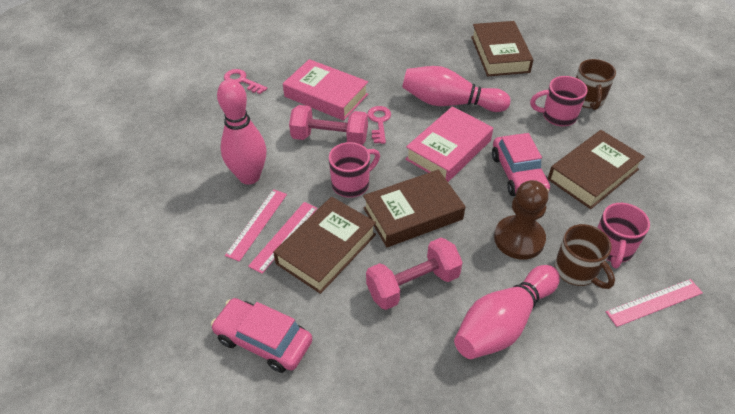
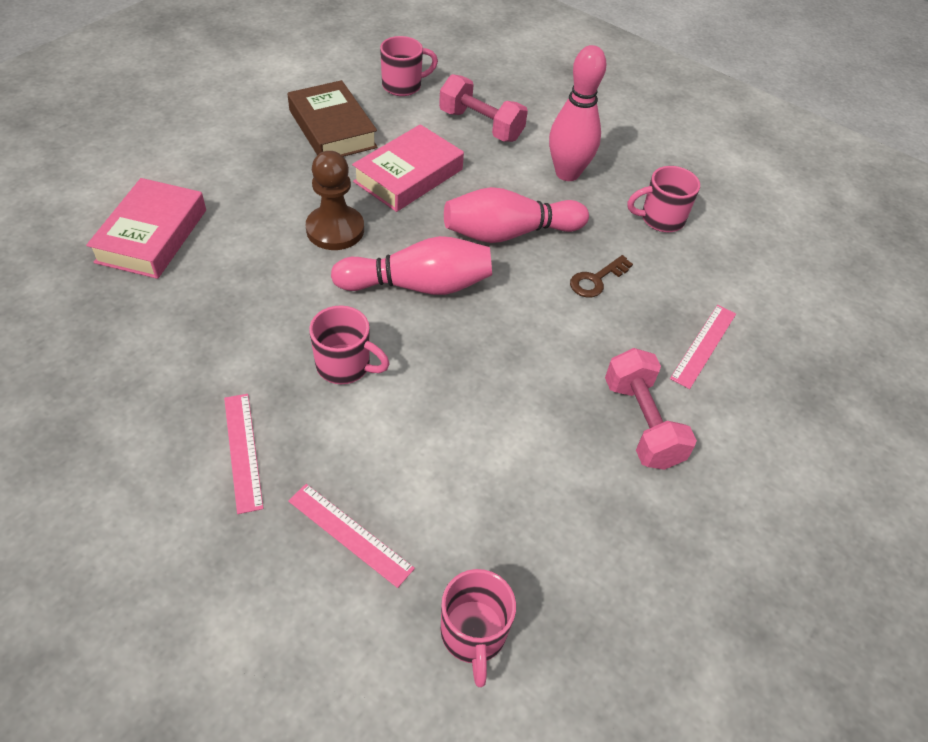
brown book: [273,197,376,294] [363,170,466,247] [471,21,533,76] [548,130,645,209] = 4 -> [287,80,377,157] = 1
brown key: none = 0 -> [570,255,633,297] = 1
brown mug: [555,224,615,289] [576,59,616,110] = 2 -> none = 0
pink car: [211,298,312,373] [492,133,550,196] = 2 -> none = 0
pink key: [224,69,267,94] [367,106,391,144] = 2 -> none = 0
pink mug: [329,142,380,198] [530,76,588,126] [597,203,650,269] = 3 -> [309,306,390,384] [380,36,438,96] [441,569,516,687] [627,166,700,232] = 4

